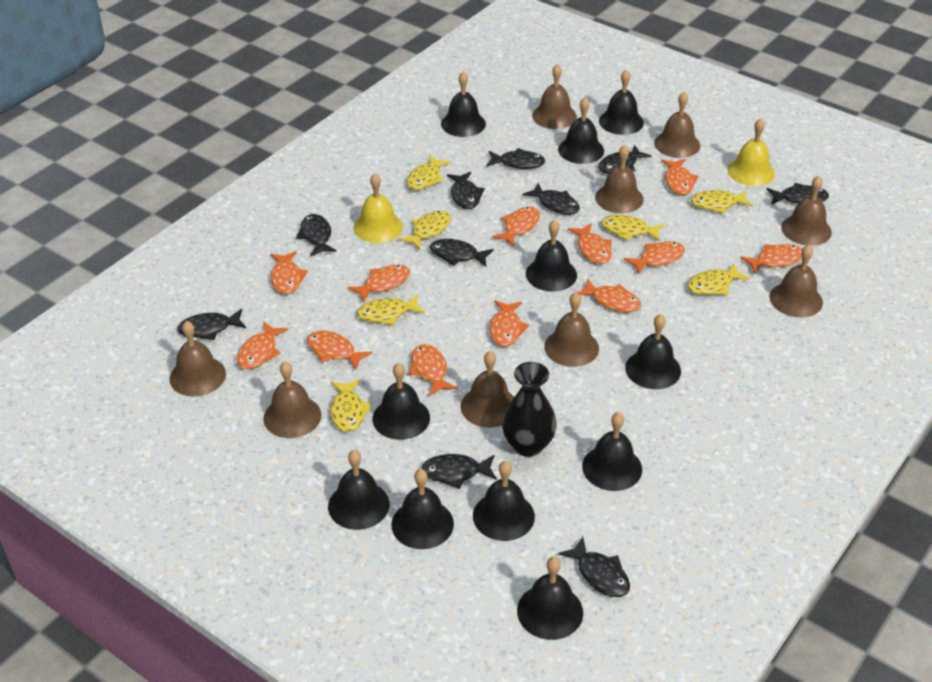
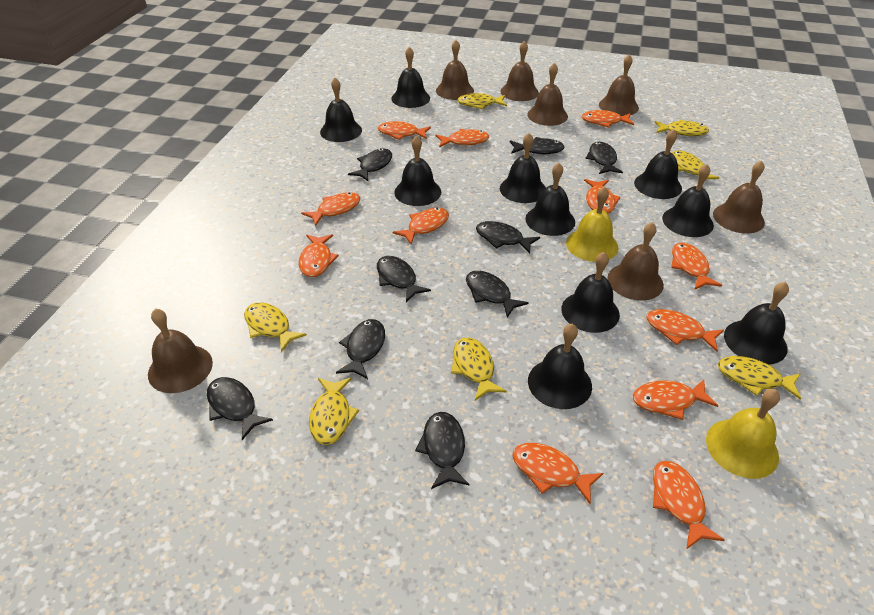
black bell: [328,450,390,530] [373,363,430,440] [391,469,454,549] [441,72,486,137] [473,461,535,541] [517,557,583,640] [526,220,577,292] [558,97,604,164] [582,412,642,491] [599,69,644,135] [625,314,681,389] = 11 -> [320,78,362,142] [391,47,430,108] [394,135,441,206] [500,133,546,203] [525,163,575,236] [528,324,592,409] [561,252,620,333] [634,129,682,199] [662,164,714,237] [724,282,789,365] = 10
black fish: [177,309,246,340] [296,214,337,256] [421,454,497,489] [430,239,494,266] [447,172,485,209] [487,148,545,169] [522,183,580,215] [558,537,630,597] [598,145,651,174] [767,183,829,205] = 10 -> [207,377,273,440] [336,319,385,379] [348,148,392,181] [377,256,431,302] [415,412,469,489] [466,271,529,318] [476,221,540,253] [510,137,565,154] [585,142,623,174] = 9
black vase: [502,362,557,457] = 1 -> none = 0
brown bell: [170,321,226,396] [263,361,321,438] [461,351,514,428] [532,64,577,129] [544,292,599,367] [595,145,644,213] [654,92,700,158] [769,245,823,317] [781,176,832,246] = 9 -> [148,308,213,393] [436,40,474,100] [500,41,539,101] [527,63,568,126] [599,54,639,116] [608,222,664,301] [713,160,765,234] = 7

